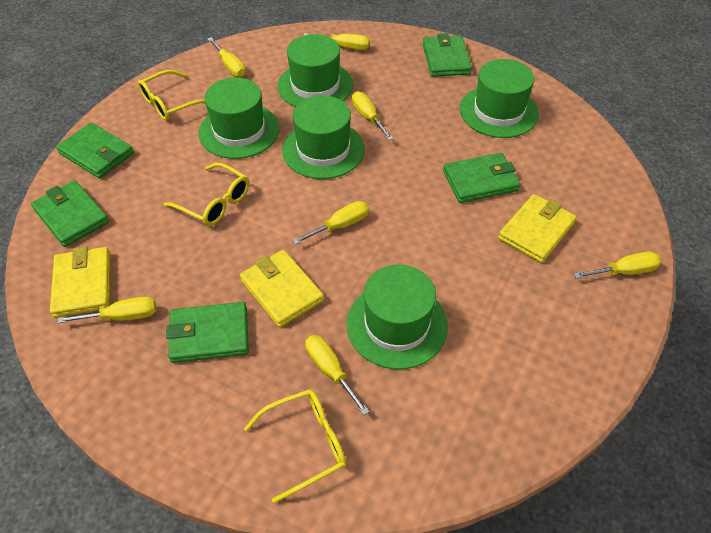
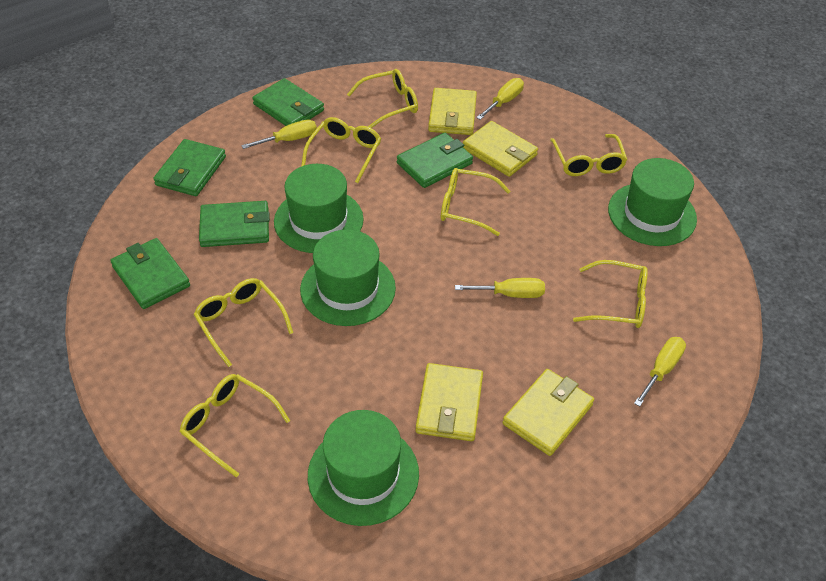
green hat: [199,77,280,159] [277,34,353,107] [282,96,365,179] [347,265,448,369] [460,59,539,138] = 5 -> [274,164,364,253] [300,229,396,326] [308,410,419,526] [608,158,697,246] = 4
yellow glasses: [138,70,205,121] [164,163,249,226] [244,389,346,503] = 3 -> [180,374,290,477] [194,278,293,367] [301,117,381,183] [347,69,418,128] [441,168,510,236] [550,134,628,176] [573,260,648,328] = 7
yellow screwdriver: [58,296,156,323] [207,38,246,77] [293,201,369,245] [303,33,370,50] [305,335,370,415] [352,91,393,140] [574,251,661,279] = 7 -> [241,119,317,149] [455,278,545,298] [476,78,524,120] [634,337,686,407] = 4
yellow wallet: [50,246,110,318] [240,250,324,328] [498,194,577,263] = 3 -> [416,363,483,441] [428,88,477,135] [463,121,538,177] [502,369,594,456] = 4

